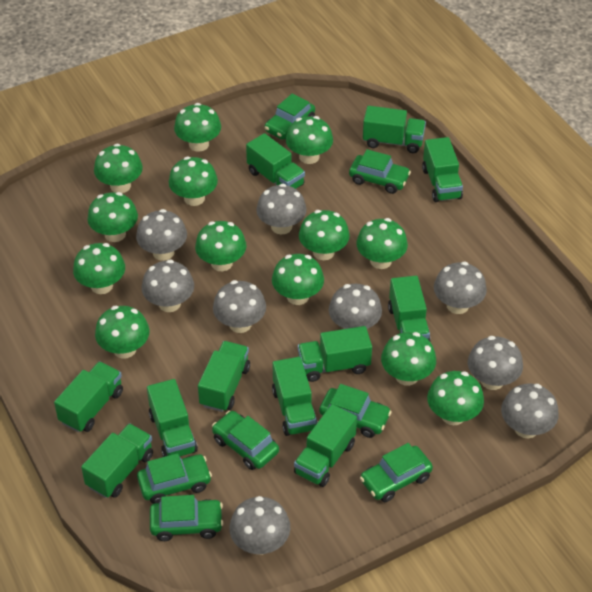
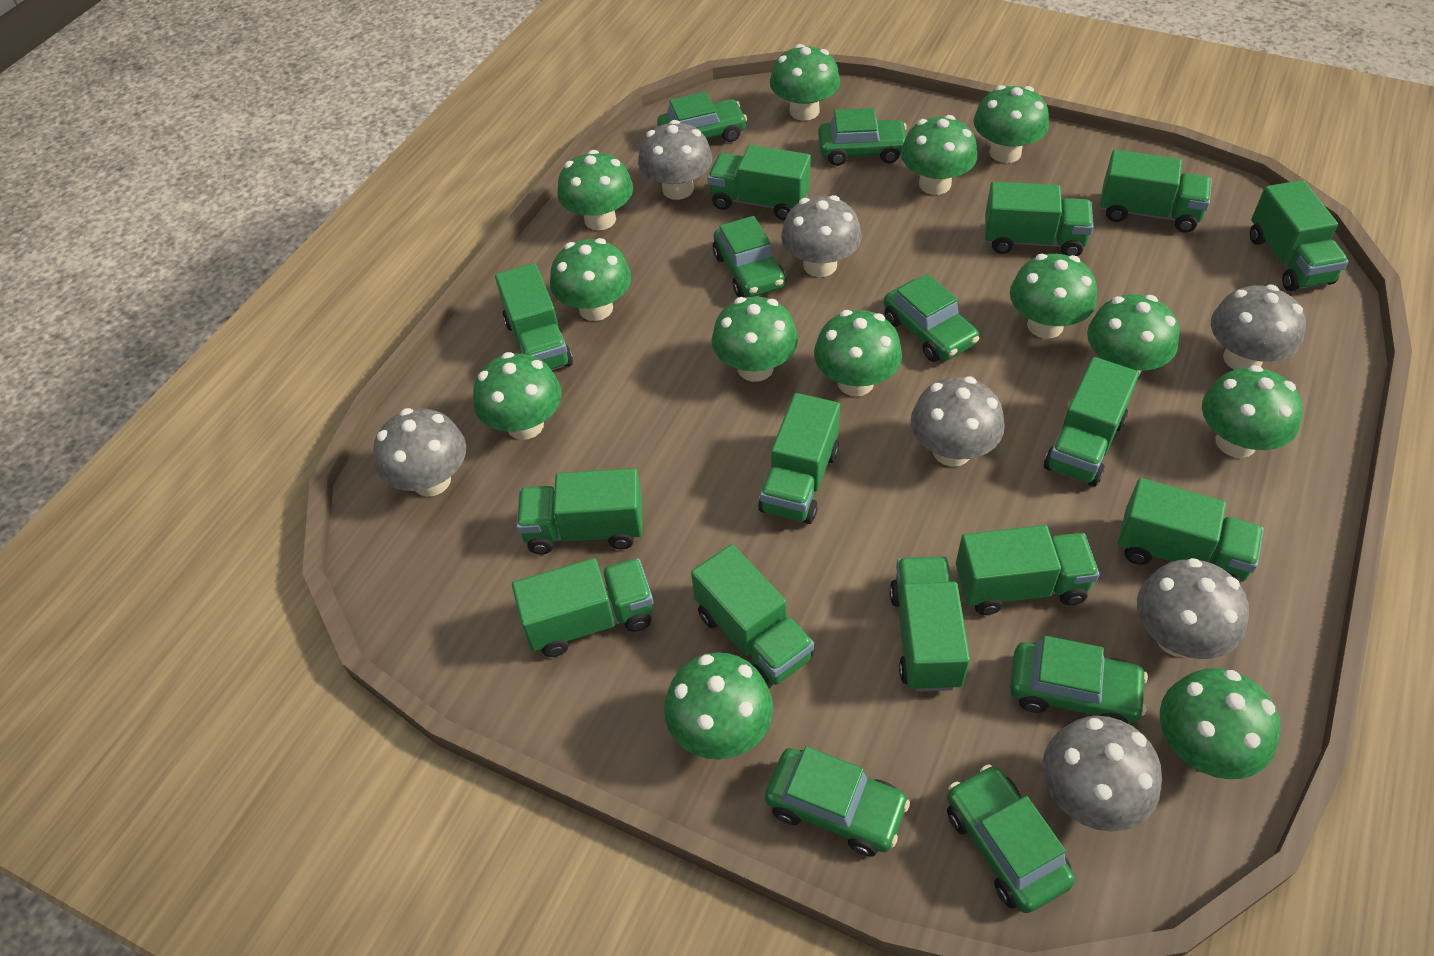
green truck: [54,361,123,432] [81,423,153,498] [147,379,198,457] [198,341,250,412] [246,133,305,189] [272,357,318,436] [294,404,357,487] [298,326,372,382] [363,106,426,153] [388,276,431,341] [422,137,463,202] = 11 -> [495,263,573,370] [512,558,653,657] [516,468,642,555] [691,544,814,688] [708,145,811,220] [758,393,840,524] [889,556,970,692] [956,525,1099,615] [985,182,1094,256] [1044,357,1139,487] [1100,150,1212,233] [1117,478,1264,583] [1250,180,1349,291] = 13
grey mushroom: [136,209,187,261] [142,259,194,312] [213,280,266,333] [229,496,290,555] [256,184,307,235] [329,284,382,329] [434,262,487,314] [468,336,523,390] [501,383,559,438] = 9 -> [373,408,466,497] [638,120,712,200] [781,195,861,277] [911,376,1005,467] [1042,716,1162,832] [1137,558,1249,659] [1211,285,1306,370] = 7

